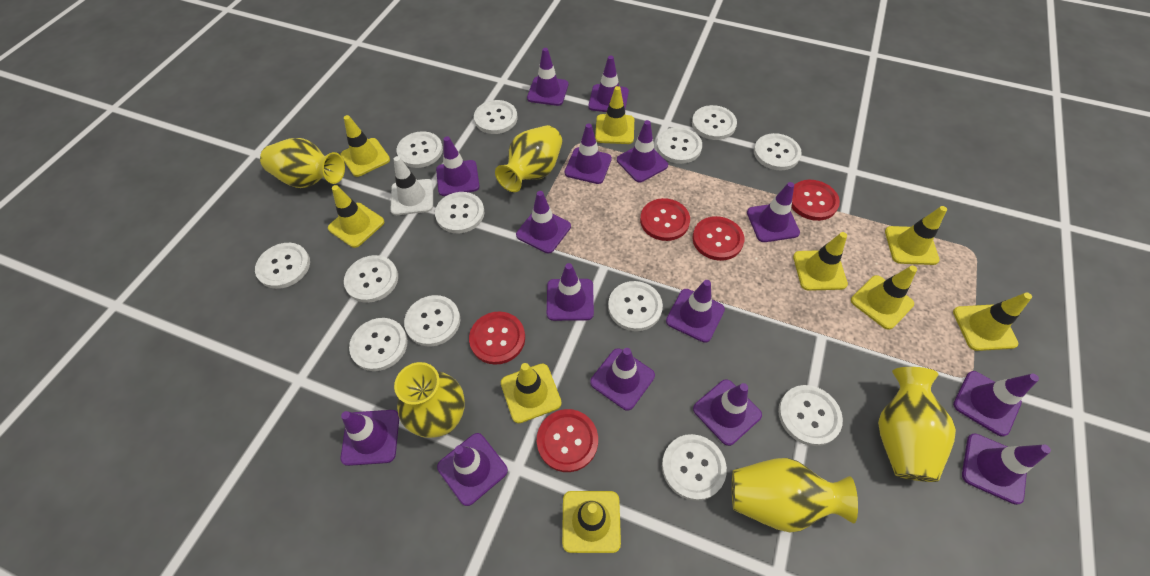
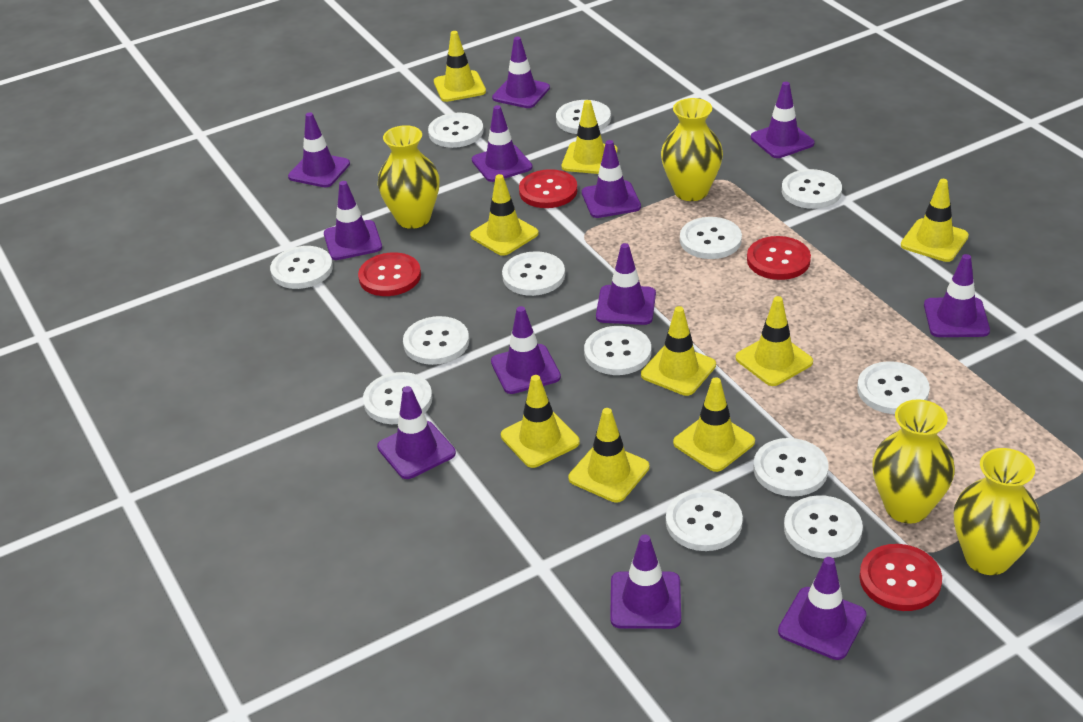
purple traffic cone: [341,410,399,466] [436,136,480,196] [437,433,508,506] [516,191,571,253] [527,48,568,106] [547,263,594,321] [565,124,612,184] [588,55,629,112] [590,348,655,411] [617,120,668,182] [666,280,725,343] [693,379,762,446] [747,182,800,242] [953,371,1039,437] [962,434,1051,505] = 15 -> [288,112,350,187] [324,181,382,260] [377,386,456,479] [472,105,533,182] [491,306,561,394] [492,37,550,108] [582,140,641,218] [596,243,656,325] [610,534,681,629] [751,82,814,158] [778,557,867,660] [924,254,990,337] = 12
red button: [469,311,525,365] [537,409,598,472] [640,198,690,241] [693,216,744,261] [791,180,840,221] = 5 -> [358,252,421,296] [519,169,577,208] [747,236,811,280] [859,544,942,611] = 4
white traffic cone: [390,156,433,215] = 1 -> none = 0
yellow vase: [260,138,345,188] [394,362,465,438] [495,125,562,192] [732,458,858,533] [878,367,956,482] = 5 -> [378,125,440,229] [661,98,723,201] [873,399,955,524] [954,448,1040,575] = 4

